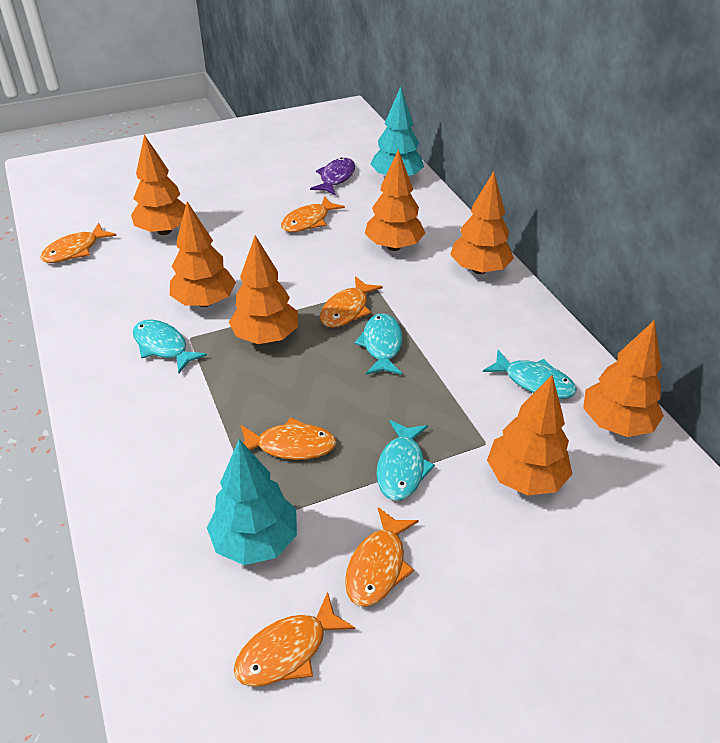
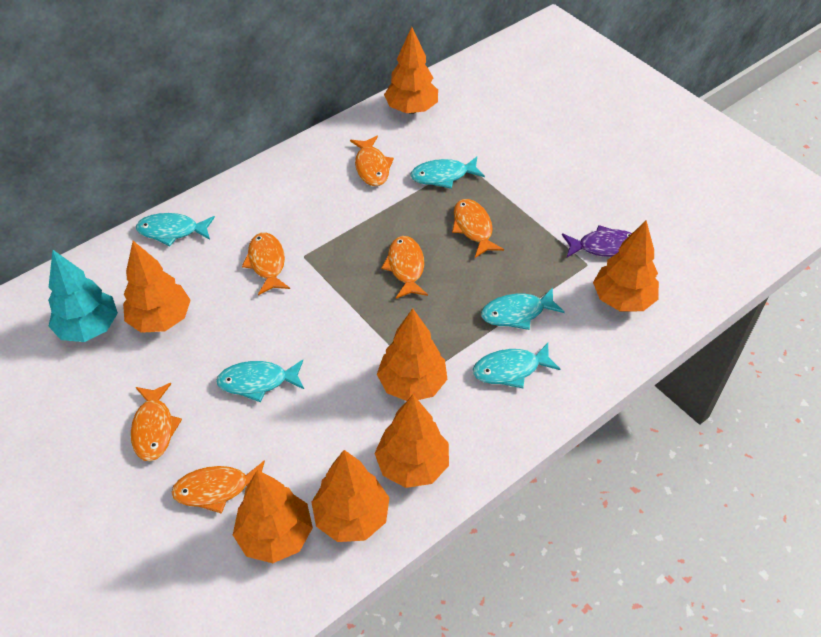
turquoise fish: [133,320,207,373] [354,313,403,375] [376,420,435,501] [483,350,577,399] = 4 -> [136,213,215,246] [216,360,304,402] [410,157,485,189] [473,343,560,388] [481,287,565,330] = 5
turquoise tree: [207,439,297,565] [370,87,424,176] = 2 -> [48,250,118,342] = 1

